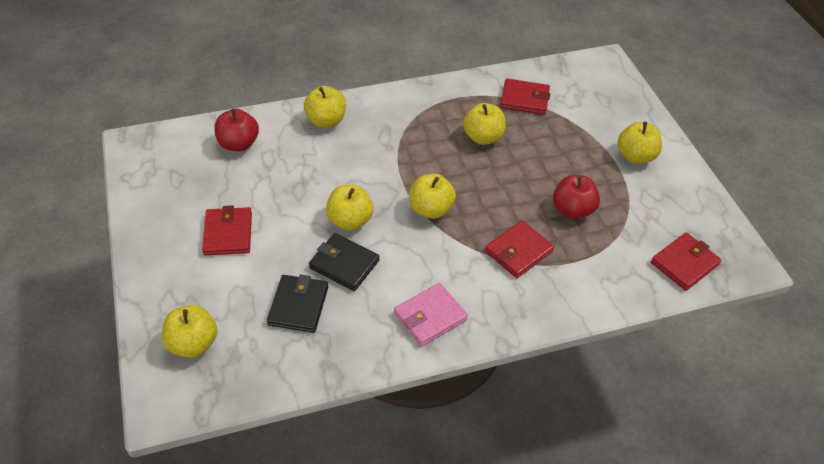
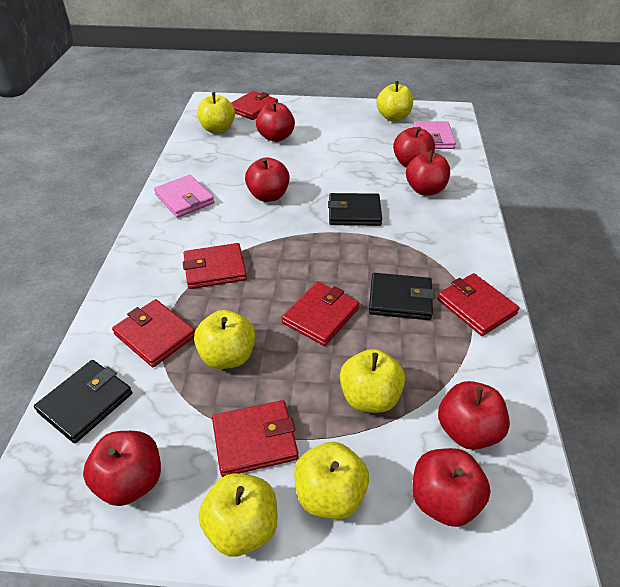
black wallet: [267,274,328,333] [309,233,380,291] = 2 -> [34,360,132,443] [328,193,382,226] [369,273,435,320] = 3
pink wallet: [394,283,468,347] = 1 -> [154,175,214,218] [413,121,456,149] = 2
red apple: [214,109,259,151] [553,175,600,219] = 2 -> [83,431,161,506] [245,158,290,202] [256,102,295,142] [393,127,435,168] [406,150,450,195] [412,448,491,527] [438,381,510,450] = 7
red wallet: [202,206,252,255] [485,220,554,278] [500,79,550,115] [651,233,722,291] = 4 -> [112,299,195,367] [183,243,247,289] [212,400,299,477] [231,91,278,120] [282,281,359,346] [437,273,520,336] = 6

